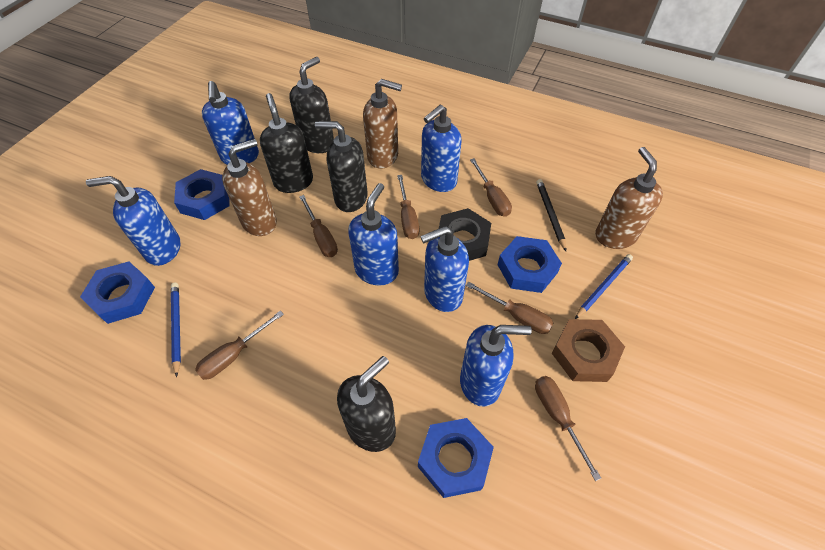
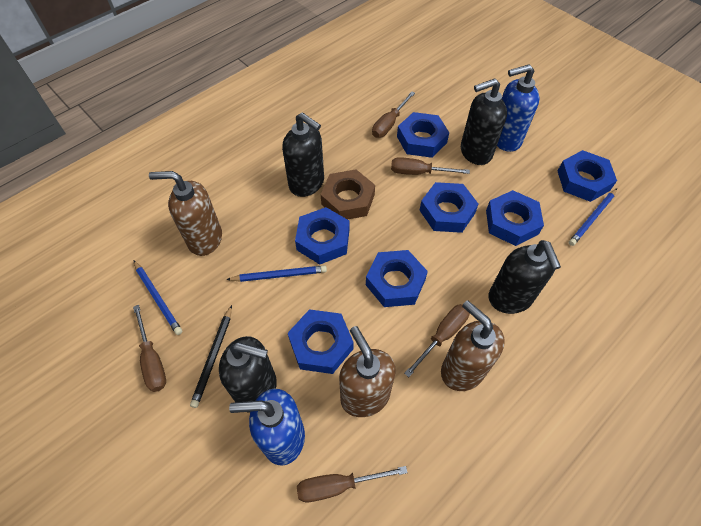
black nut: [439,208,491,261] = 1 -> none = 0
blue nut: [80,262,155,324] [174,169,229,220] [418,418,494,498] [497,236,562,293] = 4 -> [288,309,354,374] [295,207,349,265] [366,250,428,307] [397,112,449,158] [419,182,478,233] [486,190,544,246] [558,150,617,202] = 7
blue pencil: [171,283,181,377] [575,254,633,319] = 2 -> [134,261,182,335] [226,265,327,282] [569,188,617,246] = 3
blue soap dispenser: [86,176,180,266] [202,81,259,165] [348,183,399,286] [420,226,469,312] [421,105,462,192] [460,325,532,407] = 6 -> [229,389,305,466] [497,64,539,152] = 2
brown screwdriver: [195,311,284,380] [299,195,338,257] [397,175,419,239] [466,282,554,334] [470,158,512,217] [535,376,601,481] = 6 -> [133,305,166,392] [297,466,408,502] [372,91,415,138] [391,157,470,175] [404,304,470,377] = 5

